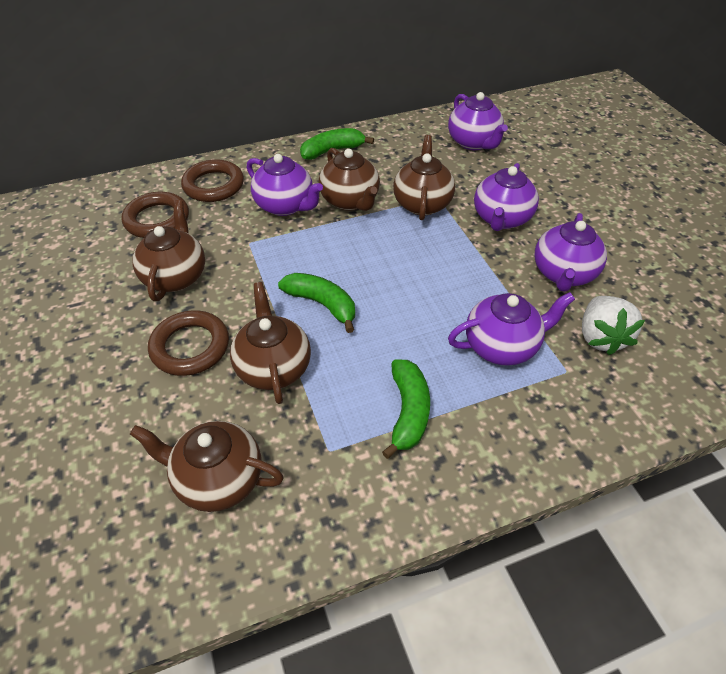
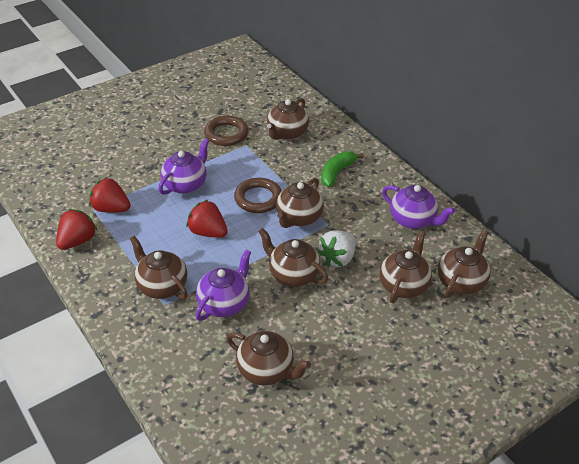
brown ring: [122,192,189,238] [148,310,229,376] [181,159,244,202] = 3 -> [204,116,248,146] [234,178,282,213] = 2
brown teapot: [130,421,284,512] [133,200,205,301] [230,282,311,404] [319,148,380,211] [393,135,455,220] = 5 -> [130,236,187,299] [226,331,311,385] [258,228,328,287] [267,98,309,140] [276,178,324,228] [379,231,432,303] [438,229,491,297] = 7
green banana: [278,273,355,333] [300,128,374,160] [382,359,430,459] = 3 -> [321,151,364,187] = 1
purple teapot: [247,154,323,216] [448,92,508,150] [448,292,575,366] [474,163,539,231] [534,213,607,292] = 5 -> [158,138,209,195] [195,249,251,321] [382,185,455,229] = 3
red strawberry: none = 0 -> [56,209,98,250] [89,177,131,213] [186,199,228,238] = 3

